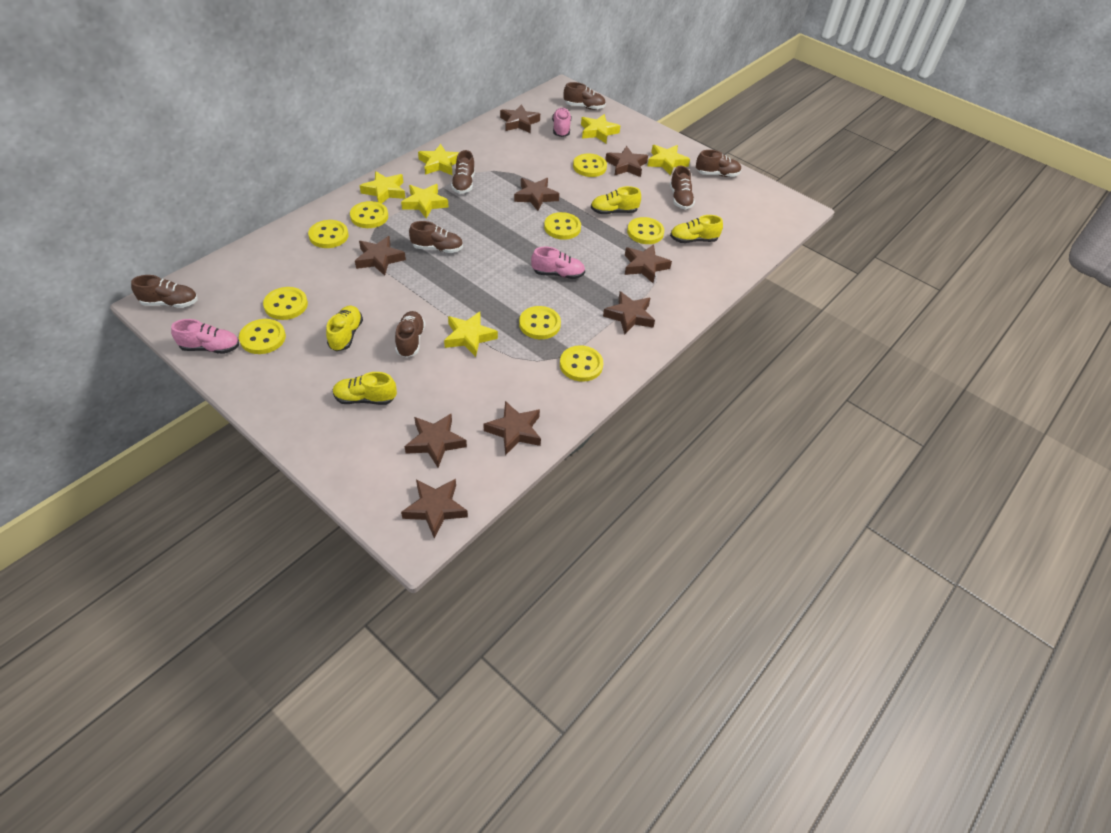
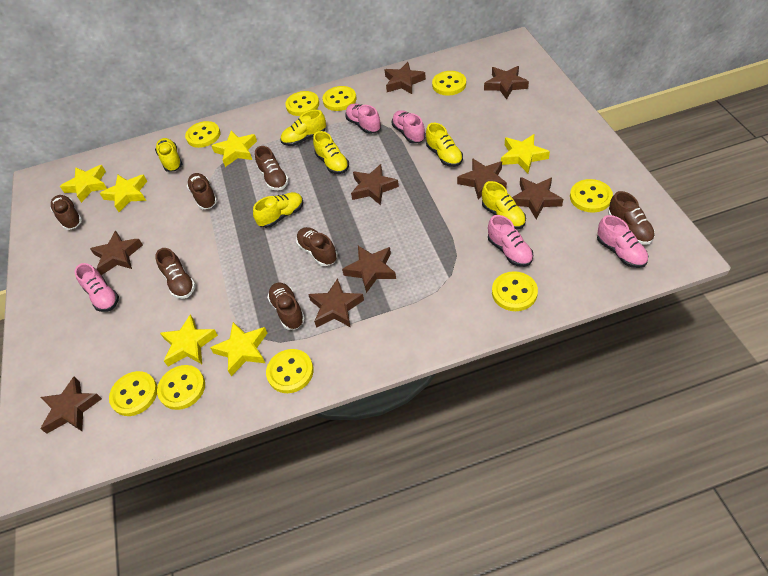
pink shoe: [171,319,239,354] [531,247,585,279] [552,108,571,137] = 3 -> [75,263,119,312] [345,104,381,134] [391,110,426,144] [488,215,533,267] [597,215,648,268] = 5
yellow shoe: [326,306,363,351] [333,372,397,405] [591,186,641,214] [670,215,723,243] = 4 -> [155,138,182,172] [253,192,303,228] [280,110,326,146] [313,131,349,174] [426,123,463,167] [482,181,526,229] = 6

